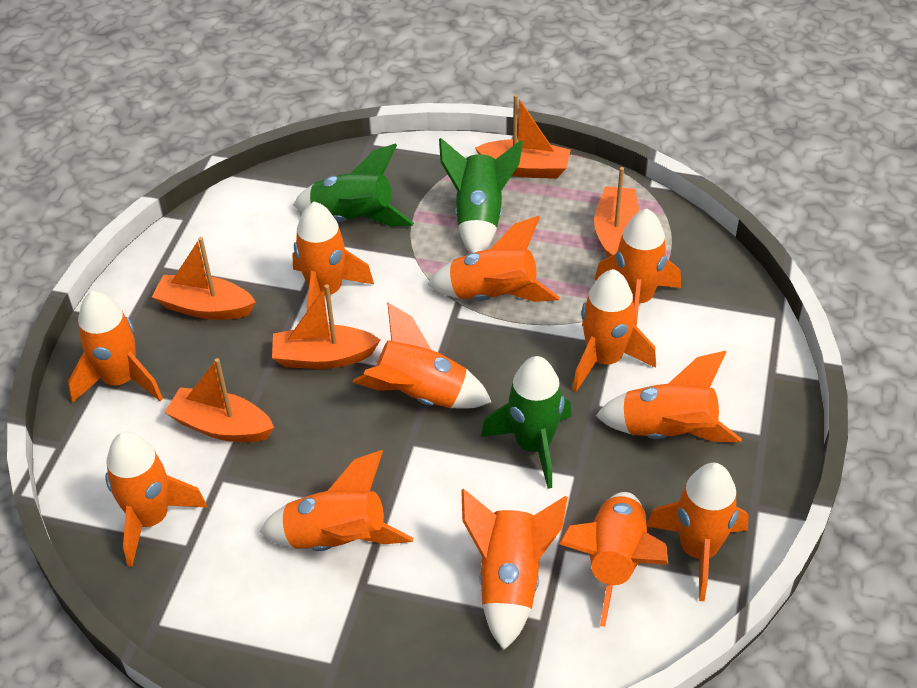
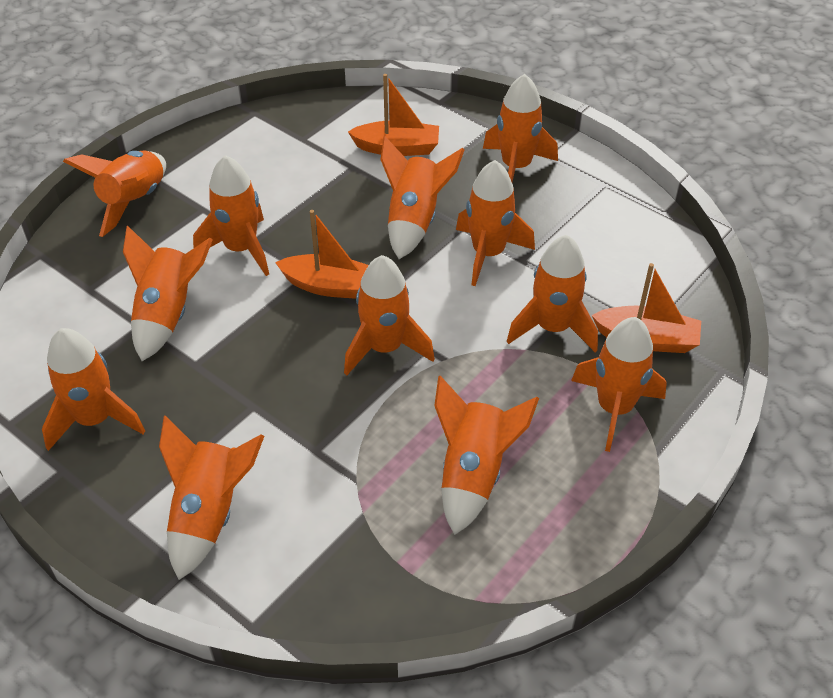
green rocket: [293,144,414,226] [439,138,523,254] [481,356,572,489] = 3 -> none = 0
orange boat: [152,237,256,320] [164,358,274,442] [272,284,380,369] [475,94,571,179] [594,167,639,258] = 5 -> [275,210,369,299] [348,74,439,156] [592,263,701,353] = 3

